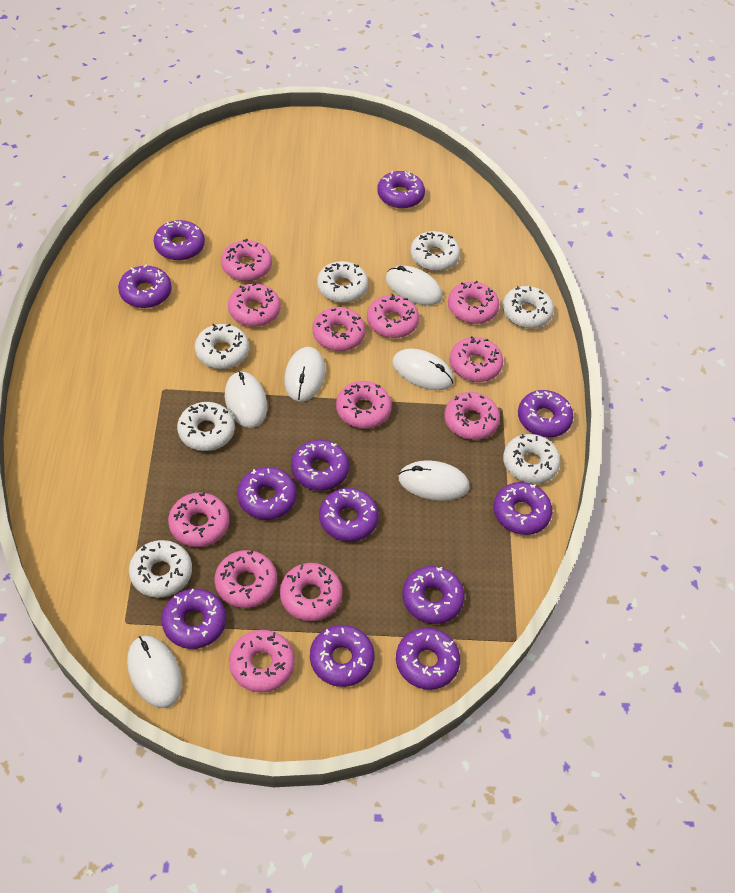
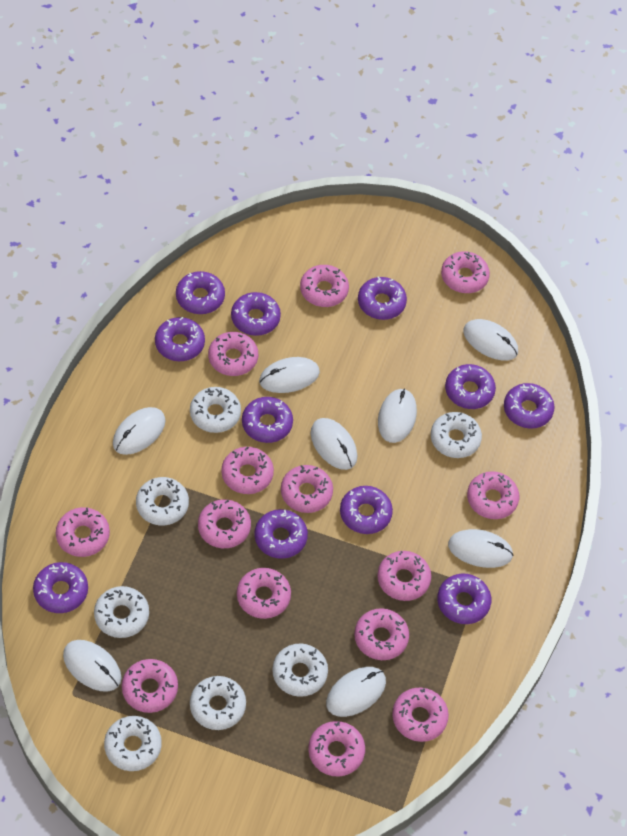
pink donut: [168,492,229,547] [215,550,277,608] [221,239,272,281] [228,282,281,327] [229,630,295,692] [280,563,343,621] [313,307,366,351] [336,381,392,429] [367,294,419,338] [444,392,500,440] [448,281,499,324] [450,336,503,382] = 12 -> [56,507,110,557] [122,659,178,713] [198,499,251,548] [208,332,258,376] [221,446,274,494] [237,568,291,619] [281,465,333,513] [300,265,349,307] [308,721,365,777] [354,608,409,660] [377,551,431,601] [392,687,449,742] [441,251,490,293] [467,471,519,519] = 14
purple donut: [118,264,172,308] [154,220,205,260] [161,589,226,649] [237,467,297,520] [291,440,349,491] [310,625,375,687] [319,488,379,542] [377,171,425,209] [396,628,460,690] [402,566,465,624] [494,482,552,535] [518,390,573,437] = 12 -> [33,562,88,613] [155,317,205,361] [176,271,225,314] [231,292,281,336] [242,397,293,443] [254,509,308,559] [340,486,393,534] [358,276,407,320] [437,573,491,624] [445,364,496,409] [504,383,555,429] = 11
white mouse: [127,636,182,708] [225,371,267,428] [284,347,326,402] [386,266,442,305] [392,348,454,390] [398,460,470,501] = 6 -> [63,640,121,692] [113,407,165,455] [259,357,320,393] [311,418,357,470] [326,667,386,717] [378,388,417,443] [448,529,514,568] [463,319,518,360] = 8

